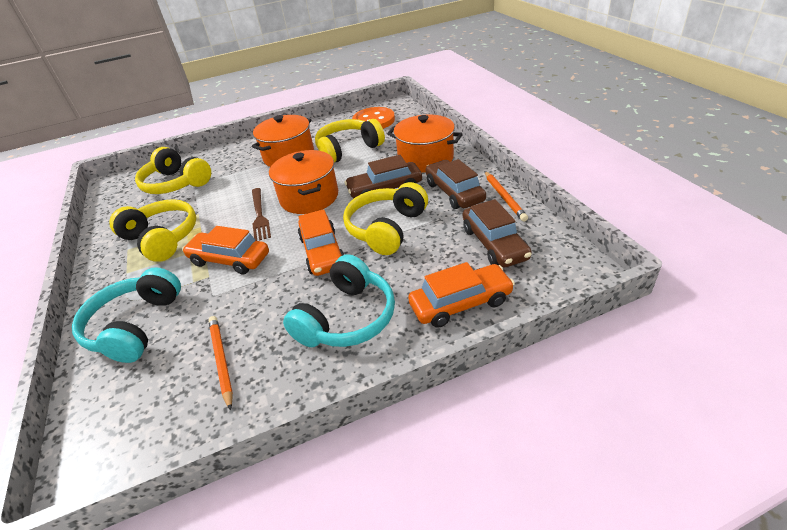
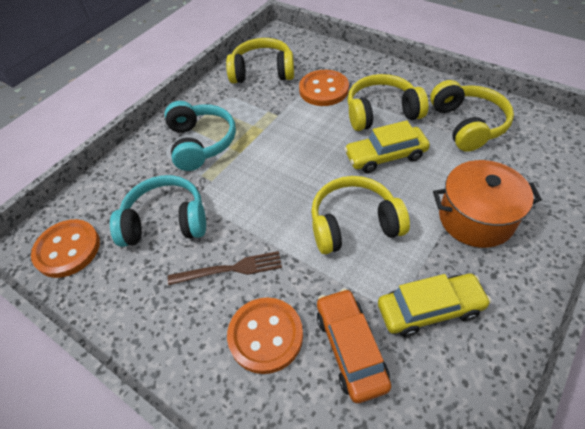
brown car: [344,155,422,198] [426,159,486,209] [463,199,532,267] = 3 -> none = 0
orange button: [352,107,395,129] = 1 -> [31,219,100,278] [227,297,303,374] [299,70,349,106] = 3
orange car: [182,226,269,275] [298,209,345,276] [408,262,515,328] = 3 -> [317,288,391,403] = 1
orange pencil: [208,316,233,411] [485,171,528,221] = 2 -> none = 0
orange pot: [252,115,314,167] [269,150,338,214] [387,114,463,173] = 3 -> [433,160,542,248] = 1
yellow car: none = 0 -> [344,120,430,173] [378,274,491,337] = 2

